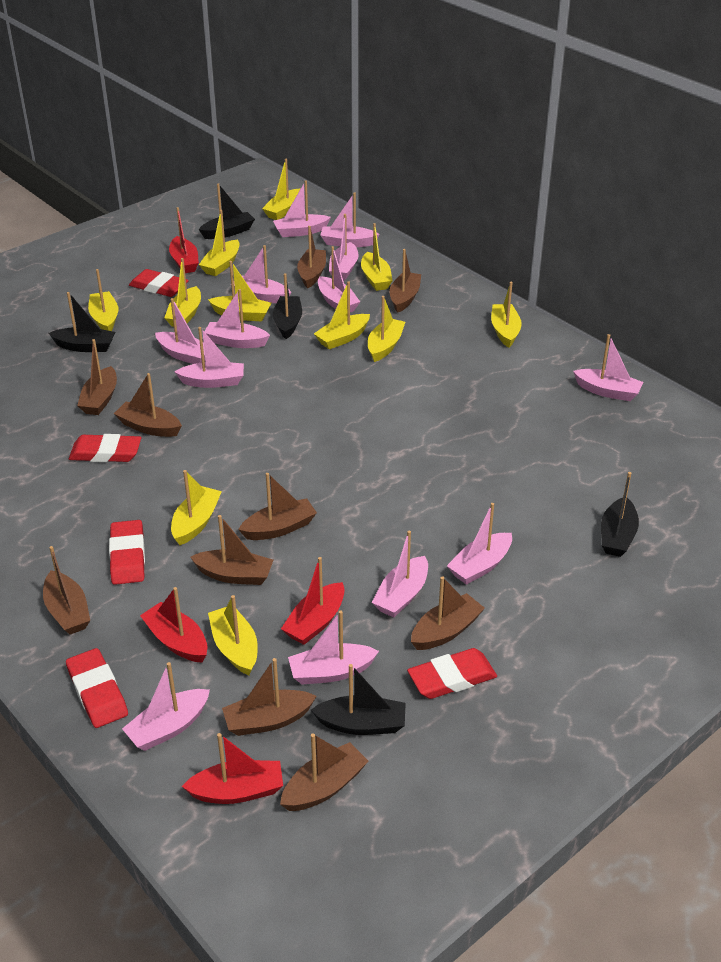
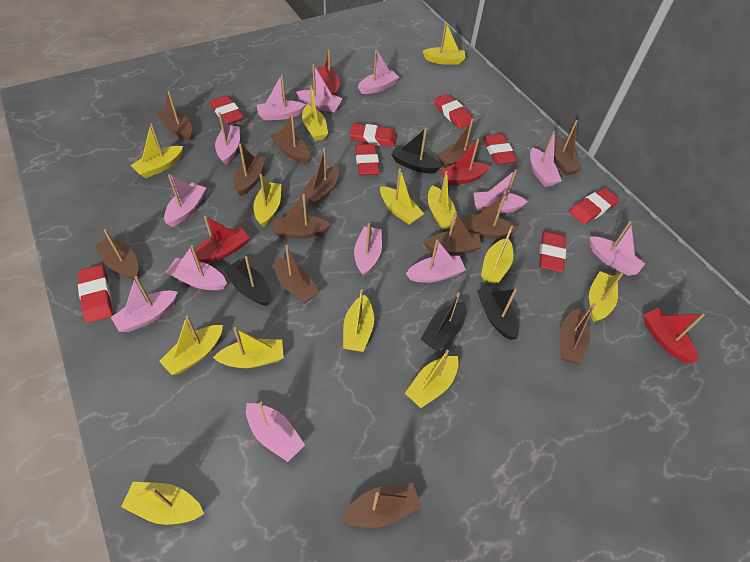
black boat: [49,292,115,352] [199,183,255,239] [273,273,302,339] [311,664,406,735] [601,472,639,557] = 5 -> [224,256,271,306] [391,128,441,174] [421,292,467,351] [477,285,519,340] = 4
brown boat: [43,546,90,635] [77,339,117,415] [114,373,182,437] [190,515,273,585] [222,658,317,736] [238,473,317,540] [280,733,368,811] [297,226,326,289] [390,249,421,313] [411,576,485,650] = 10 -> [95,229,138,279] [156,91,192,140] [234,144,266,196] [270,115,310,164] [272,194,331,239] [274,245,319,303] [301,148,339,205] [340,483,421,528] [424,211,482,255] [437,118,482,167] [462,195,518,239] [554,120,582,175] [560,303,596,364] = 13
red eraser: [66,648,128,728] [69,434,141,462] [109,520,145,585] [129,269,189,297] [407,648,497,699] = 5 -> [78,265,113,323] [210,95,244,125] [349,123,397,147] [355,144,380,176] [434,94,472,129] [483,134,517,165] [539,231,566,272] [569,188,620,225] = 8
yellow boat: [88,269,118,331] [164,258,201,327] [171,470,222,545] [199,210,240,276] [208,261,271,322] [208,595,258,675] [262,159,301,220] [314,281,370,349] [361,223,393,291] [368,296,405,362] [491,282,522,348] = 11 -> [121,482,204,525] [131,123,183,178] [159,316,223,375] [213,327,284,368] [253,174,281,227] [302,85,328,141] [343,289,374,352] [380,168,424,225] [405,350,459,408] [423,21,465,65] [428,171,457,229] [481,225,513,284] [589,271,624,322] = 13

